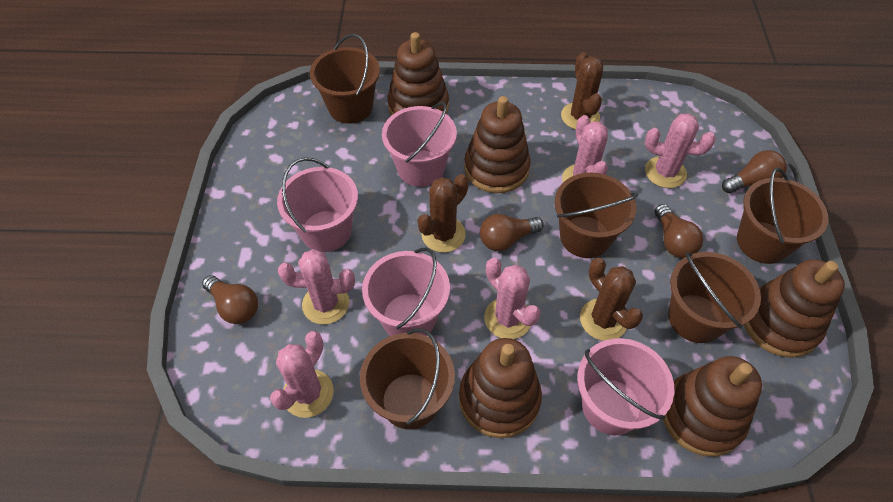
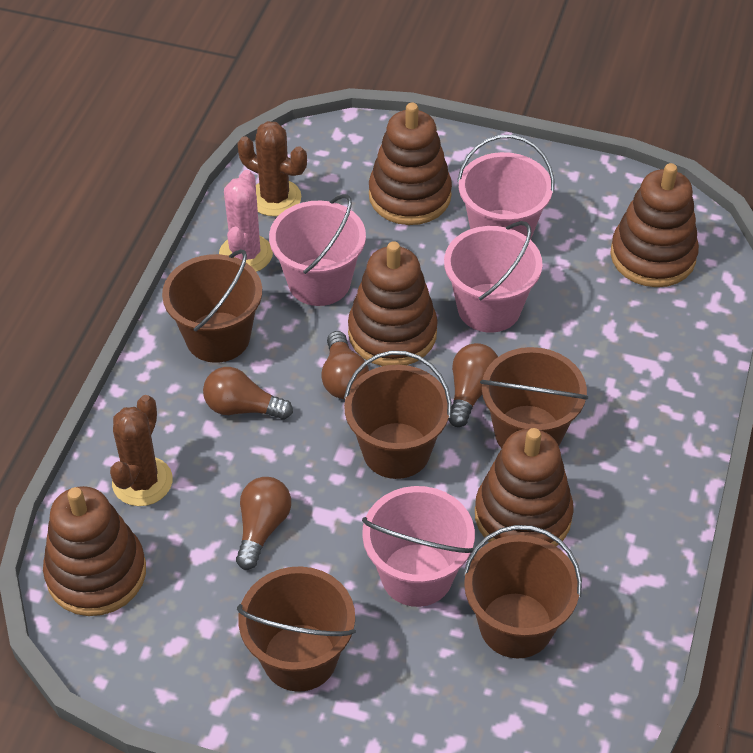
brown cactus: [418,174,469,253] [561,52,603,130] [580,258,643,341] = 3 -> [110,395,173,506] [237,121,307,216] = 2
pink cactus: [270,331,334,418] [278,249,355,324] [484,258,541,339] [562,115,608,182] [645,113,716,188] = 5 -> [219,170,273,272] = 1

